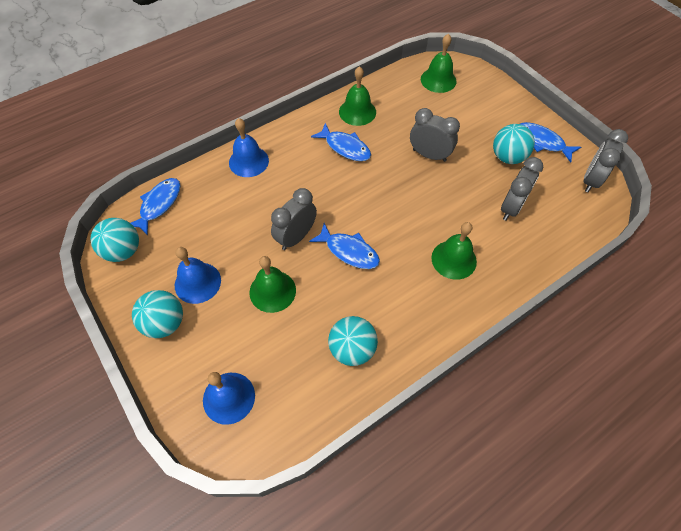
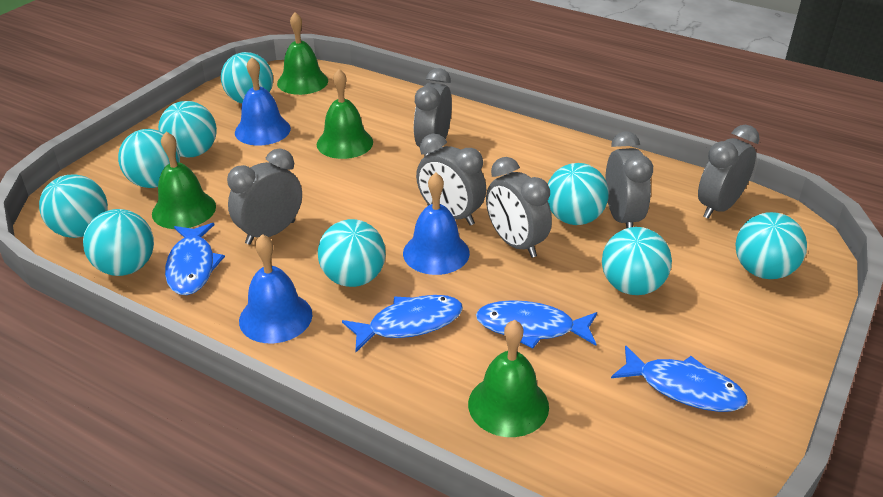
grey clock: [271,188,317,250] [410,108,460,162] [501,157,543,221] [583,129,628,192] = 4 -> [227,148,302,245] [414,68,452,157] [416,134,486,225] [486,157,552,258] [605,131,653,228] [698,125,760,219] = 6
turquoise ball: [90,218,139,262] [132,290,183,338] [328,316,378,366] [493,124,535,164] = 4 -> [39,174,108,238] [83,209,154,276] [118,129,180,188] [158,101,217,158] [221,52,273,103] [318,219,386,287] [548,163,609,225] [602,227,672,295] [735,212,807,279] = 9

